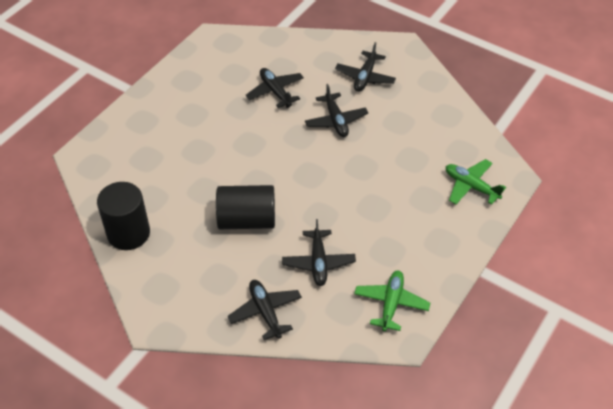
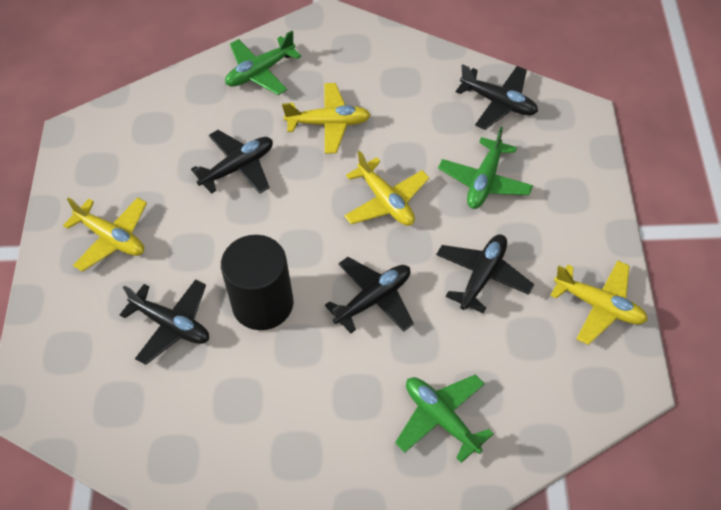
black cylinder: [97,182,150,250] [216,185,275,229] = 2 -> [221,235,293,330] = 1
green plane: [354,270,430,331] [446,159,506,205] = 2 -> [225,31,301,95] [395,375,493,463] [438,127,533,209] = 3
yellow plane: none = 0 -> [63,197,147,272] [282,83,371,154] [344,151,429,226] [550,261,648,345] = 4

